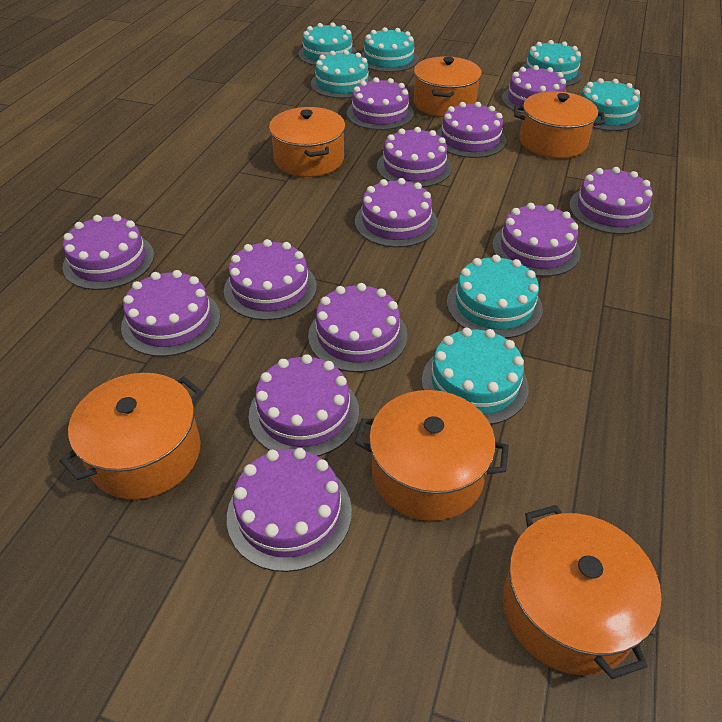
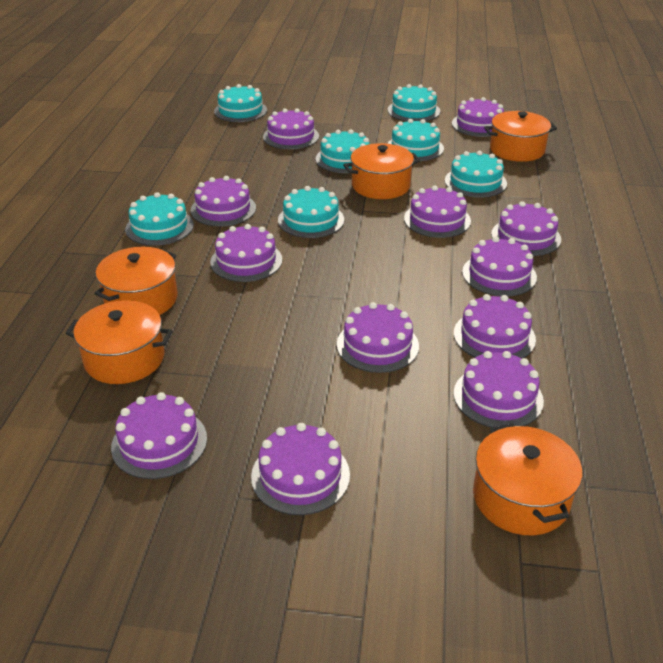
orange pot: [60,373,202,500] [269,107,345,177] [354,390,509,521] [414,56,482,117] [503,505,662,679] [514,91,605,158] = 6 -> [65,300,172,384] [94,247,178,315] [343,143,420,199] [473,423,582,535] [484,111,557,162] = 5
purple cake: [62,214,154,290] [121,270,220,357] [224,239,316,320] [227,448,352,572] [249,354,359,456] [308,283,407,372] [347,77,414,130] [355,178,438,248] [377,127,452,188] [436,102,506,158] [492,203,581,277] [502,65,566,114] [569,167,653,234] = 13 -> [111,392,207,479] [190,176,256,227] [210,224,282,282] [251,423,350,515] [263,108,319,149] [337,302,419,373] [404,186,471,238] [452,97,504,137] [454,294,536,358] [454,351,544,427] [462,236,537,296] [491,201,561,256] = 12

